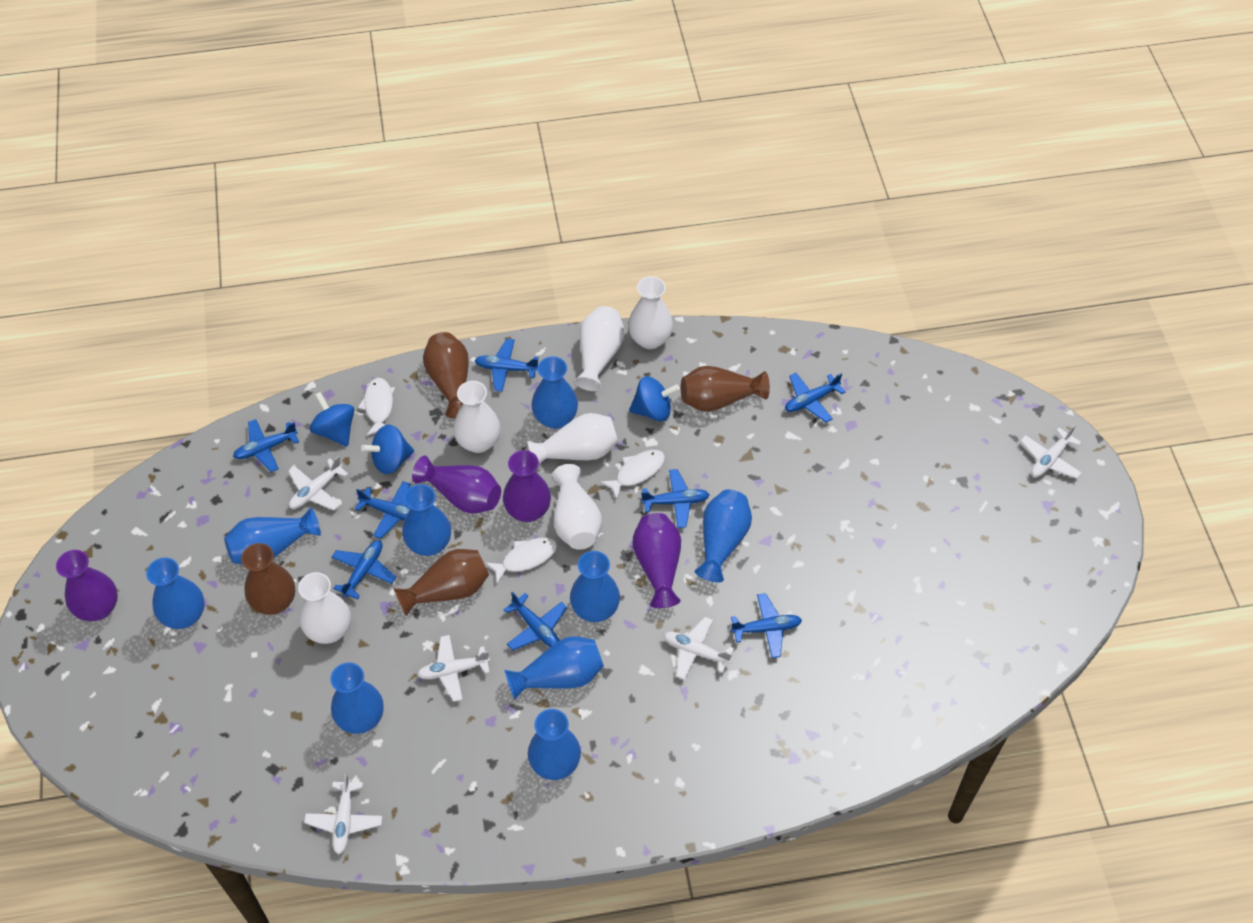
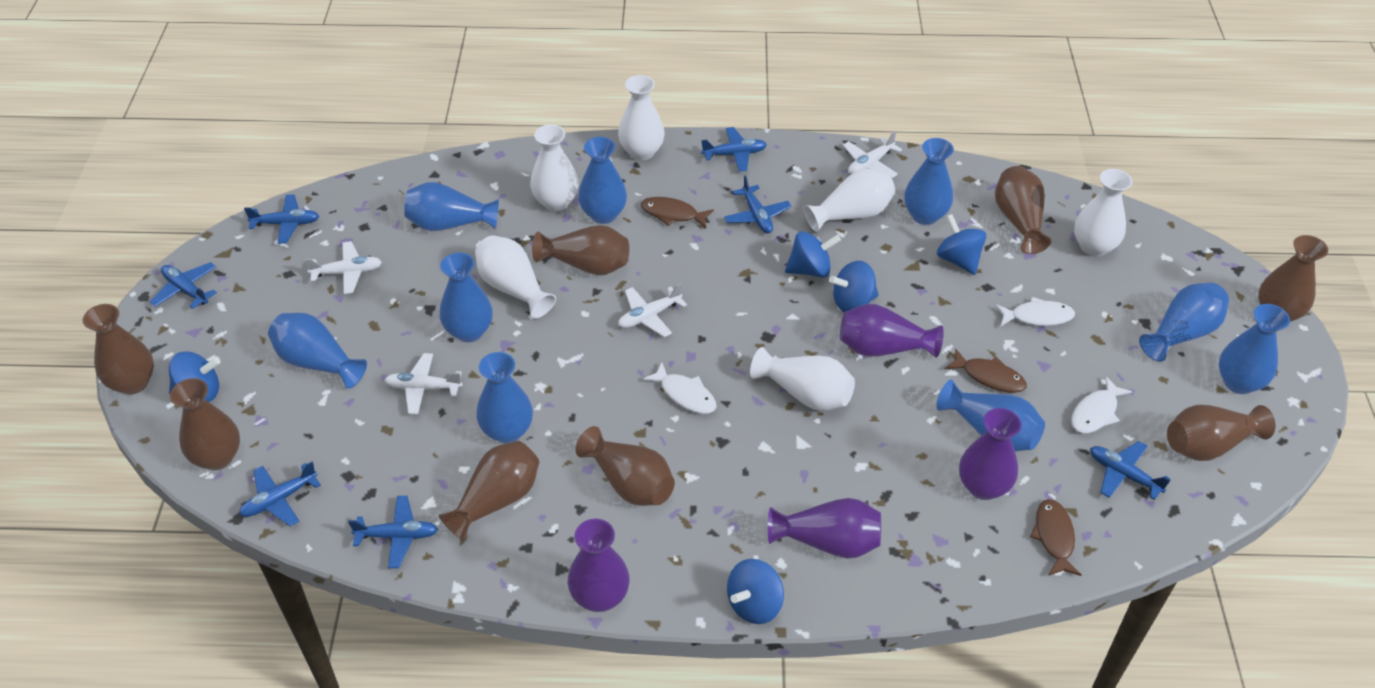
blue plane: [233,419,299,472] [331,540,396,600] [355,481,411,539] [474,339,539,392] [503,592,567,651] [641,469,710,528] [731,593,802,658] [785,373,845,423] = 8 -> [150,262,217,309] [239,462,321,526] [244,194,319,244] [348,496,438,568] [701,127,767,172] [724,175,791,233] [1090,441,1171,500] = 7
blue spinning top: [310,392,354,447] [361,425,414,474] [629,377,680,422] = 3 -> [169,351,220,402] [727,559,784,624] [785,231,841,278] [829,261,879,312] [937,214,986,275] = 5
brown fish: none = 0 -> [641,197,714,228] [945,349,1027,393] [1030,499,1082,576] = 3
brown vase: [241,543,295,615] [393,549,489,616] [423,332,469,418] [681,366,770,412] = 4 -> [83,304,154,395] [170,378,240,470] [439,441,539,541] [532,225,629,276] [576,426,675,506] [995,166,1051,254] [1167,405,1275,461] [1258,235,1328,322] = 8
white plane: [288,456,348,510] [304,773,382,855] [417,635,490,702] [664,617,734,680] [1021,425,1081,478] = 5 -> [305,241,382,294] [384,353,462,414] [618,283,687,337] [843,131,902,178] = 4

